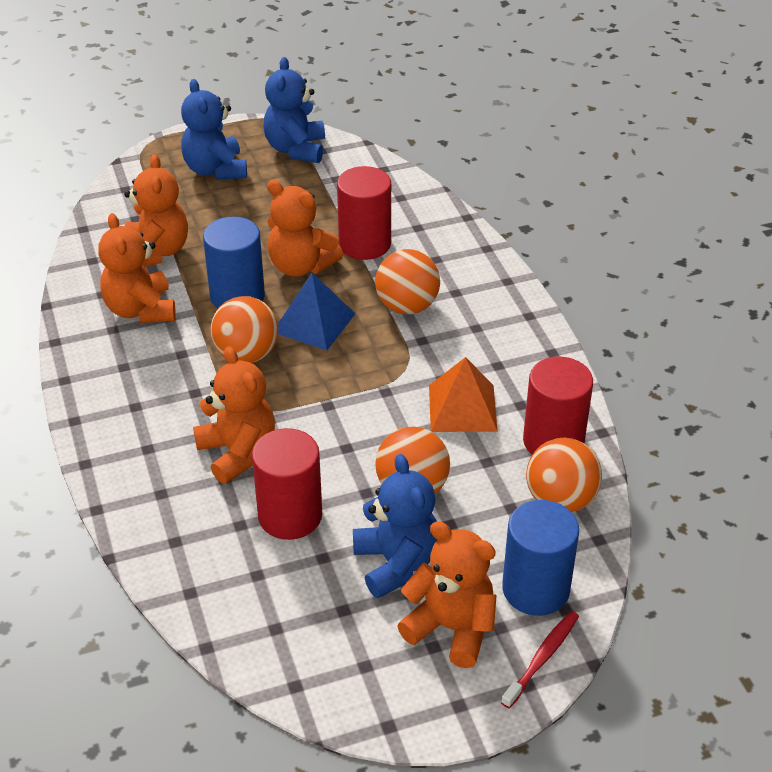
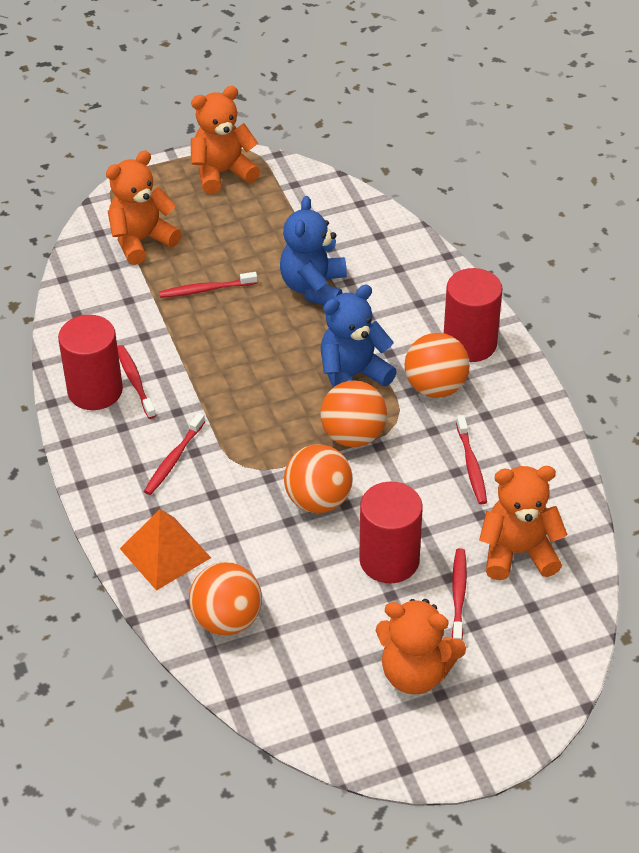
blue cylinder: [203,216,265,309] [502,500,579,616] = 2 -> none = 0
blue pyramid: [278,273,355,351] = 1 -> none = 0
blue teddy bear: [181,79,247,180] [263,57,325,163] [353,454,437,598] = 3 -> [280,196,347,306] [321,285,397,387] = 2
orange teddy bear: [98,213,176,323] [124,154,188,266] [193,346,275,484] [267,180,343,277] [397,521,497,668] = 5 -> [106,151,182,265] [191,86,260,194] [376,599,466,695] [479,466,568,580] = 4
red toothbrush: [501,611,579,708] = 1 -> [117,345,156,419] [144,413,205,495] [159,272,258,298] [452,548,467,640] [456,415,487,505] = 5

